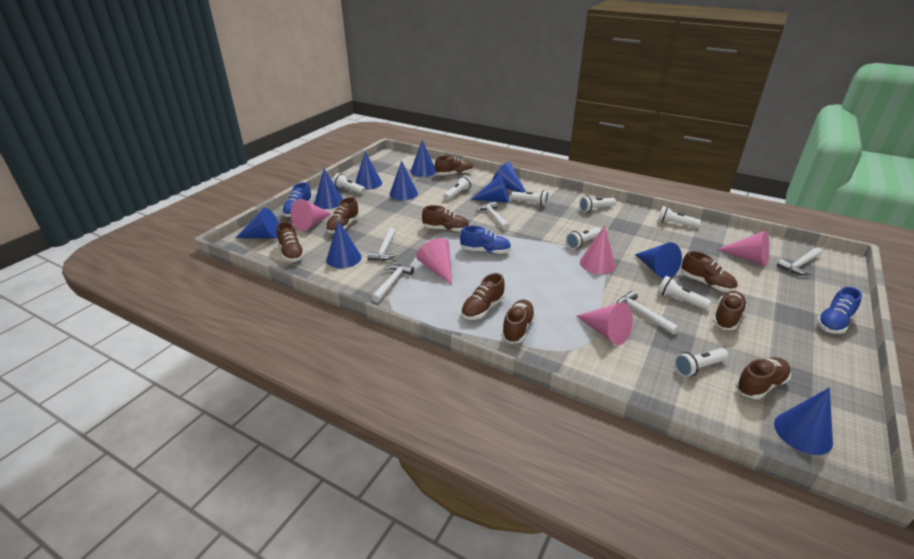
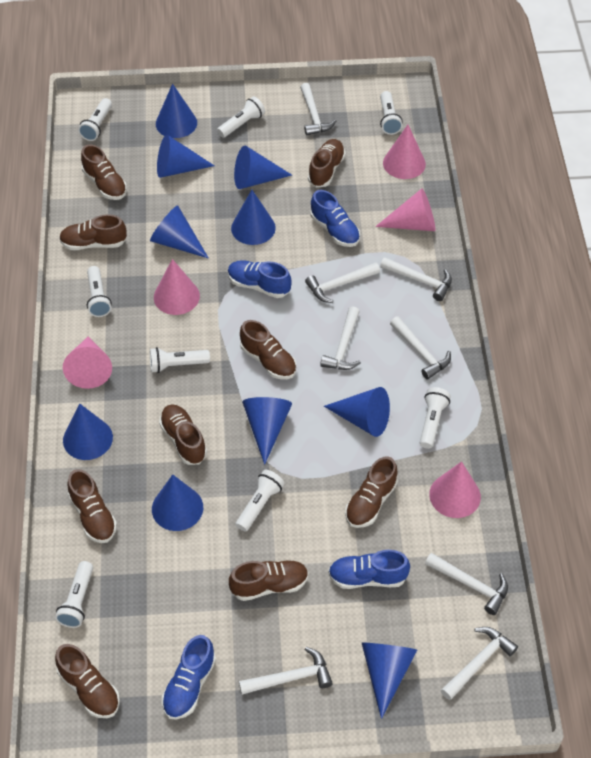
blue shoe: [282,182,313,217] [460,226,511,254] [816,287,862,334] = 3 -> [162,635,216,720] [228,260,292,298] [310,190,360,247] [328,550,410,589] = 4
white hammer: [367,228,397,261] [371,264,414,303] [476,201,510,231] [616,291,679,335] [777,247,822,275] = 5 -> [239,647,333,695] [300,83,336,136] [305,262,380,303] [320,306,361,370] [380,257,452,301] [390,316,451,379] [425,553,508,615] [441,627,518,700] = 8

